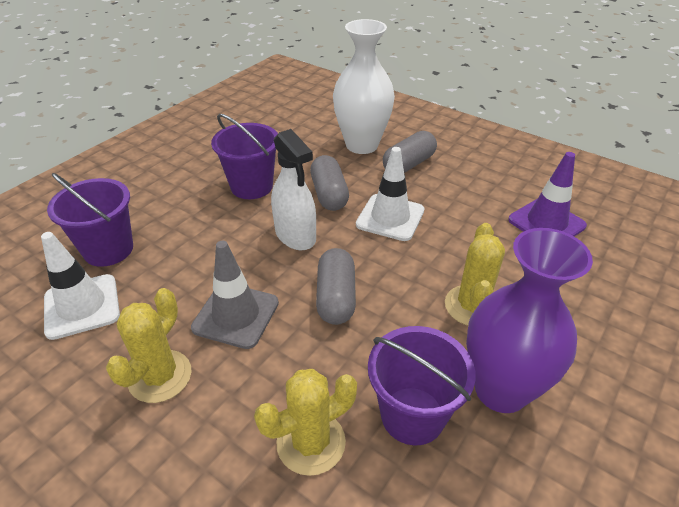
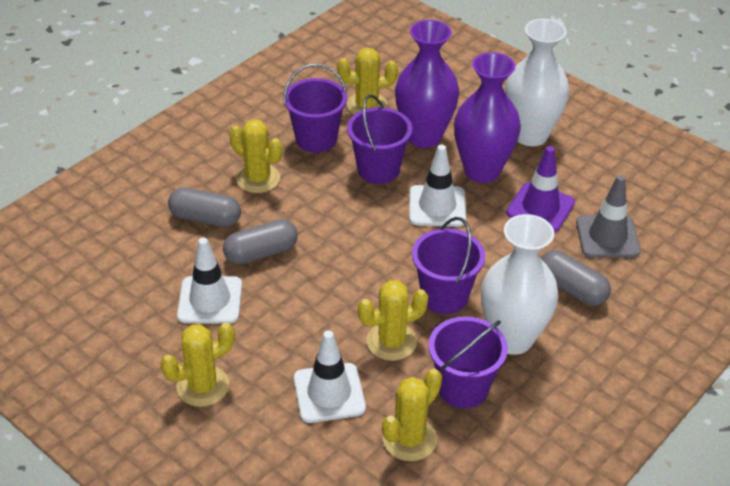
purple bucket: [47,173,133,267] [211,114,278,199] [368,326,476,445] = 3 -> [283,63,347,153] [347,94,412,184] [412,217,485,314] [428,316,508,408] = 4
purple vase: [466,228,593,413] = 1 -> [395,20,459,148] [454,52,521,183] = 2
white spray bottle: [271,129,316,250] = 1 -> none = 0
white traffic cone: [41,232,120,340] [356,147,425,241] = 2 -> [177,237,242,324] [294,330,366,423] [409,145,466,227] = 3
white vase: [333,19,395,154] = 1 -> [481,214,559,355] [505,19,569,146] = 2
yellow cactus: [106,288,192,403] [254,369,357,476] [445,223,505,326] = 3 -> [160,323,235,407] [229,119,282,193] [337,48,398,114] [358,280,428,361] [382,368,442,461] = 5

